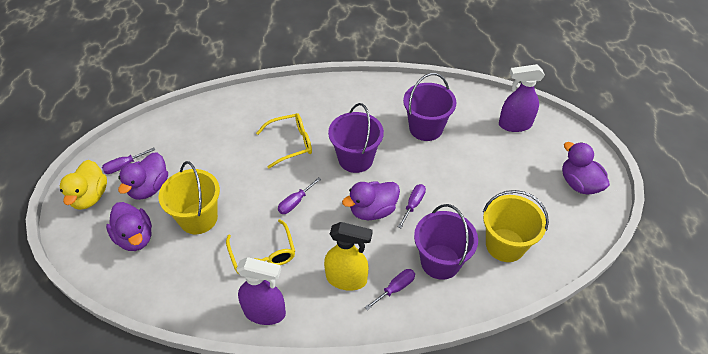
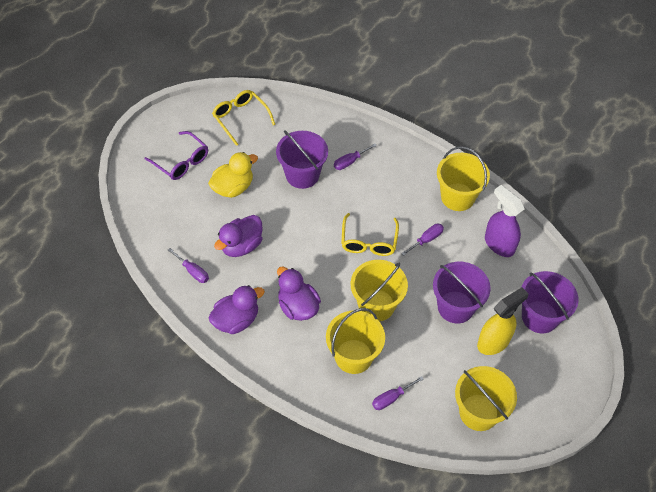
purple duck: [106,202,152,251] [118,152,168,200] [342,181,400,220] [562,142,610,195] = 4 -> [208,285,265,334] [214,215,263,257] [277,266,321,321] = 3
purple glasses: none = 0 -> [145,131,208,180] = 1
purple spray bottle: [236,257,286,325] [499,64,545,132] = 2 -> [485,185,525,257] = 1
yellow bucket: [159,161,220,234] [483,190,549,262] = 2 -> [326,308,385,374] [350,260,408,322] [437,146,490,211] [455,366,517,431] = 4

